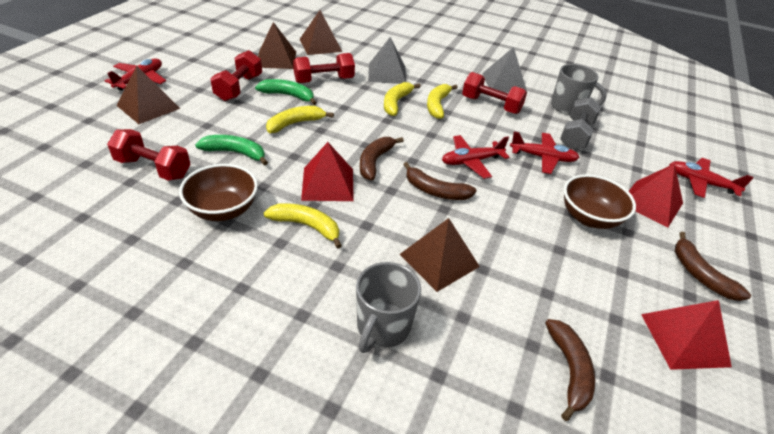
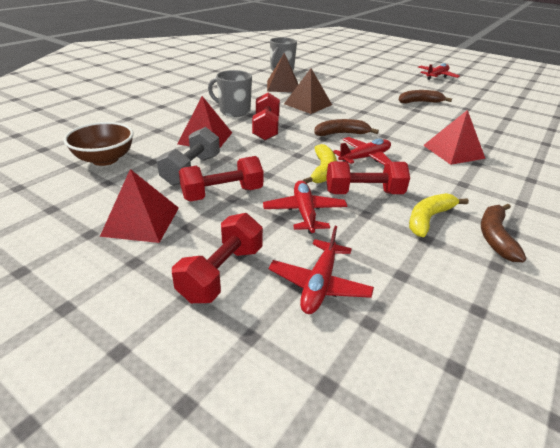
brown banana: [360,137,404,180] [403,162,477,200] [545,319,595,421] [675,232,751,301] = 4 -> [314,119,379,136] [399,90,452,104] [481,204,526,262] = 3
brown bowl: [179,164,258,221] [563,174,636,229] = 2 -> [64,122,134,166] = 1
brown pyramid: [117,66,180,124] [258,22,296,69] [299,10,342,55] [400,218,480,292] = 4 -> [267,53,298,92] [284,68,332,114] = 2
green banana: [195,135,268,166] [255,79,317,105] = 2 -> none = 0
grey pyramid: [368,37,406,84] [482,47,527,93] = 2 -> none = 0
yellow banana: [264,203,342,249] [266,106,334,133] [384,82,421,116] [427,84,458,119] = 4 -> [303,144,337,183] [409,193,469,237] = 2

